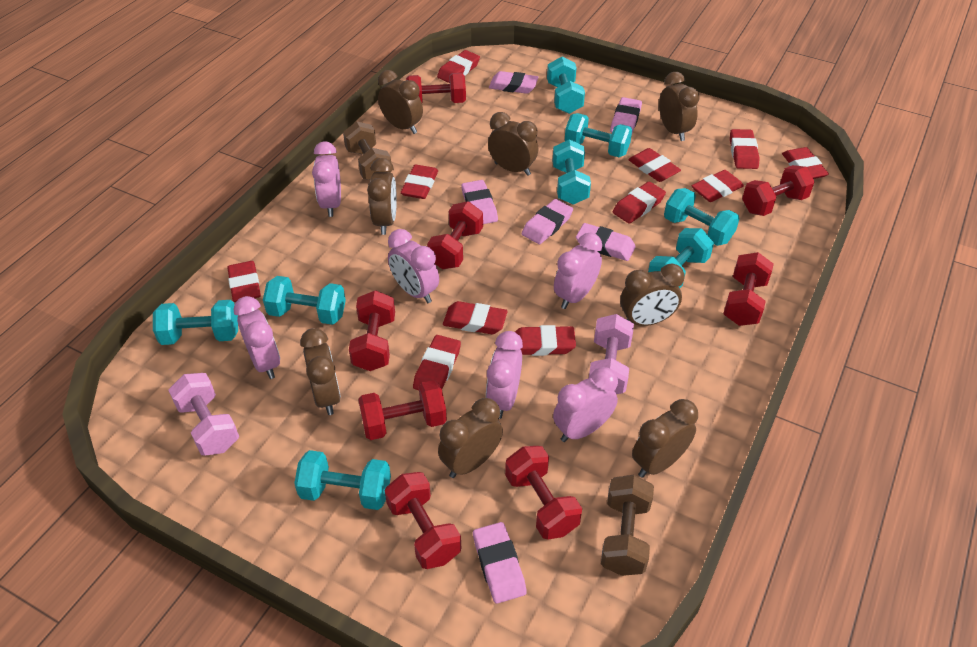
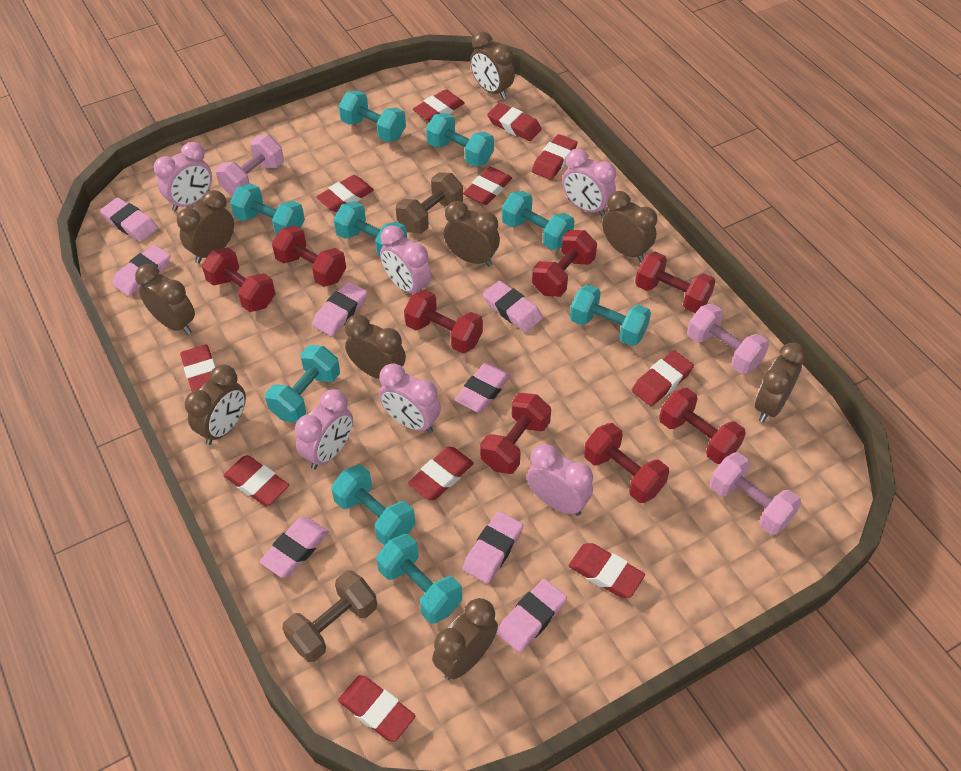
brown clock: [300,328,341,415] [367,158,397,235] [378,70,423,134] [438,398,503,478] [488,112,538,176] [620,264,685,326] [632,399,698,478] [659,72,700,141] = 8 -> [135,264,195,334] [177,190,234,263] [185,365,246,445] [345,314,406,379] [432,598,498,680] [444,201,500,267] [470,32,515,99] [602,191,657,262] [755,343,806,423] = 9
pink dumbbell: [168,373,239,456] [589,314,634,394] = 2 -> [216,135,284,196] [687,304,769,374] [710,452,801,535] = 3
pink eraser: [461,180,498,224] [473,522,527,604] [489,71,539,94] [522,199,573,244] [576,223,636,261] [610,97,642,133] = 6 -> [100,197,158,242] [113,245,170,296] [259,517,329,578] [312,281,368,336] [455,363,511,413] [462,511,523,584] [483,281,543,332] [497,579,567,653] = 8
turquoise dumbbell: [153,300,238,345] [263,276,346,325] [294,450,391,510] [547,57,585,114] [552,139,591,205] [565,113,632,157] [648,228,714,288] [664,188,740,246] = 8 -> [230,183,305,235] [265,345,340,422] [331,465,415,546] [334,201,407,256] [339,90,406,142] [376,534,462,624] [426,113,494,167] [502,190,574,250] [570,284,651,346] = 9

